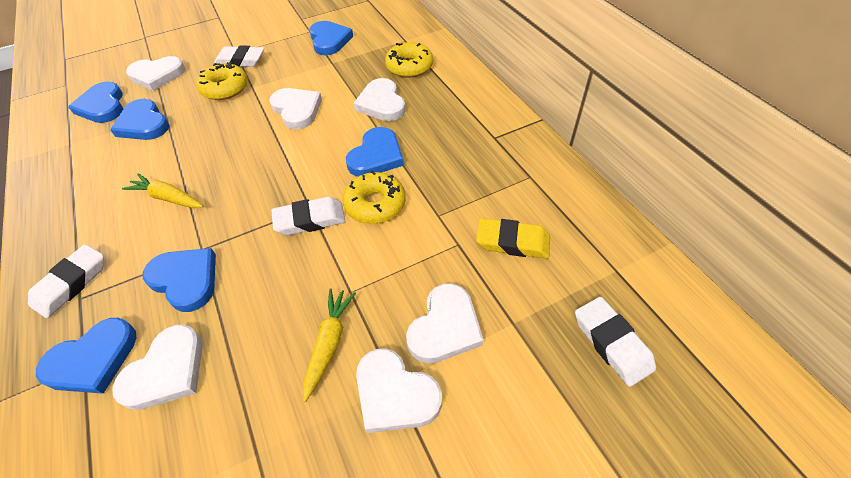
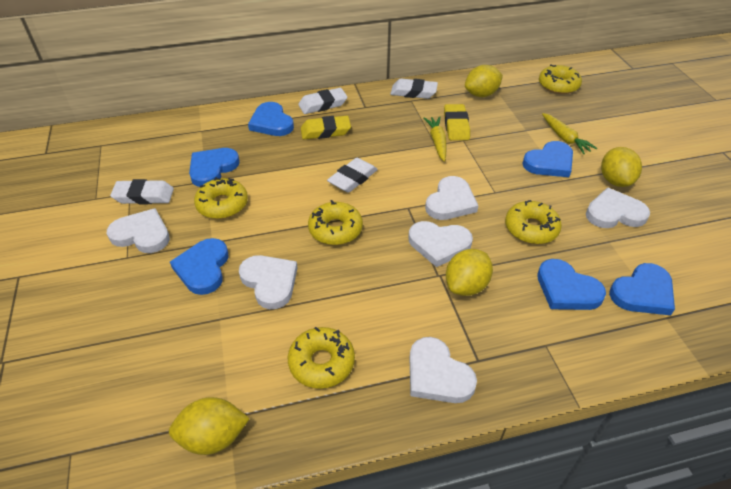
yellow donut: [196,62,248,100] [342,170,406,224] [385,42,433,78] = 3 -> [194,177,248,219] [288,327,355,389] [308,200,363,245] [505,200,562,244] [539,64,582,94] = 5
yellow eraser: [476,218,550,259] = 1 -> [301,116,351,139] [444,104,470,140] = 2
yellow lemon: none = 0 -> [169,397,250,455] [446,249,493,296] [465,65,503,97] [601,147,642,187] = 4

